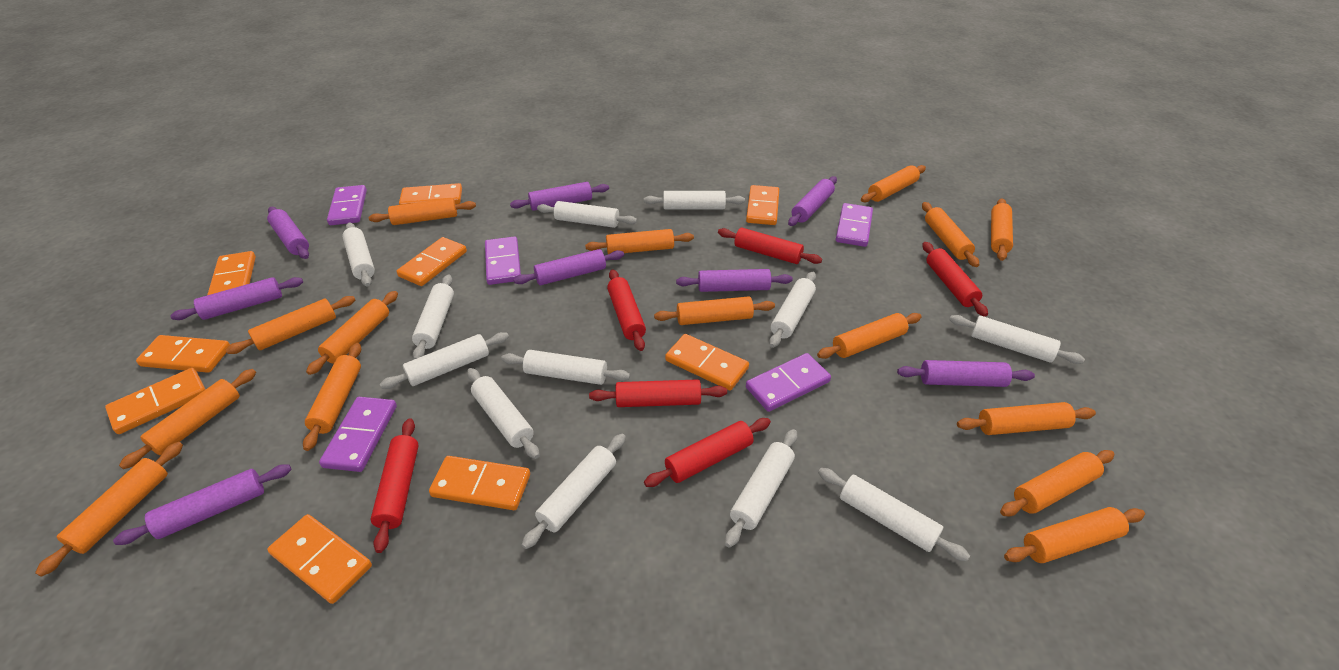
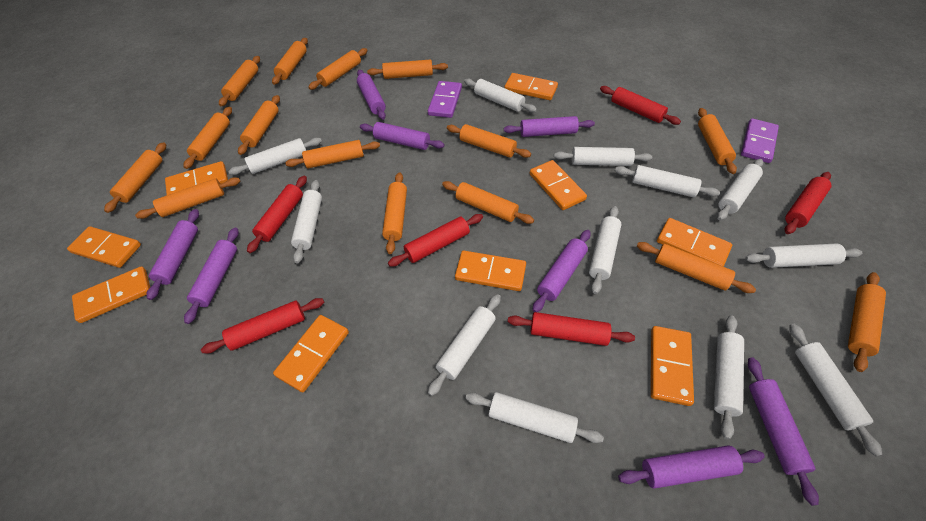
purple domino: [319,397,397,472] [327,185,367,225] [485,237,521,285] [746,353,831,412] [836,203,873,247] = 5 -> [428,81,462,118] [741,118,779,163] = 2

